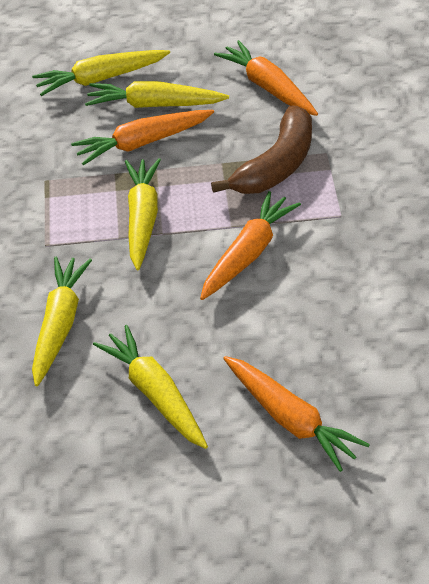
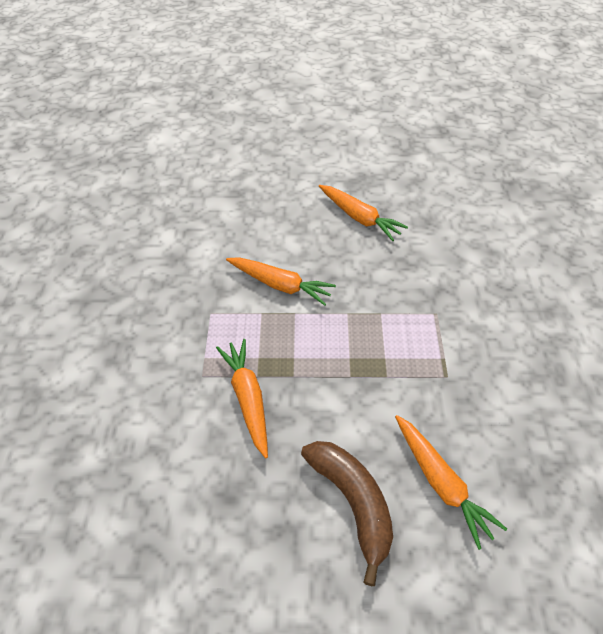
yellow carrot: [32,50,170,96] [32,257,92,386] [85,81,229,108] [93,325,208,449] [125,158,161,270] = 5 -> none = 0

